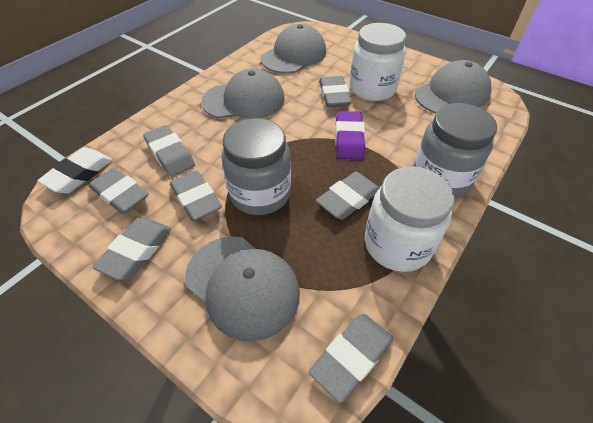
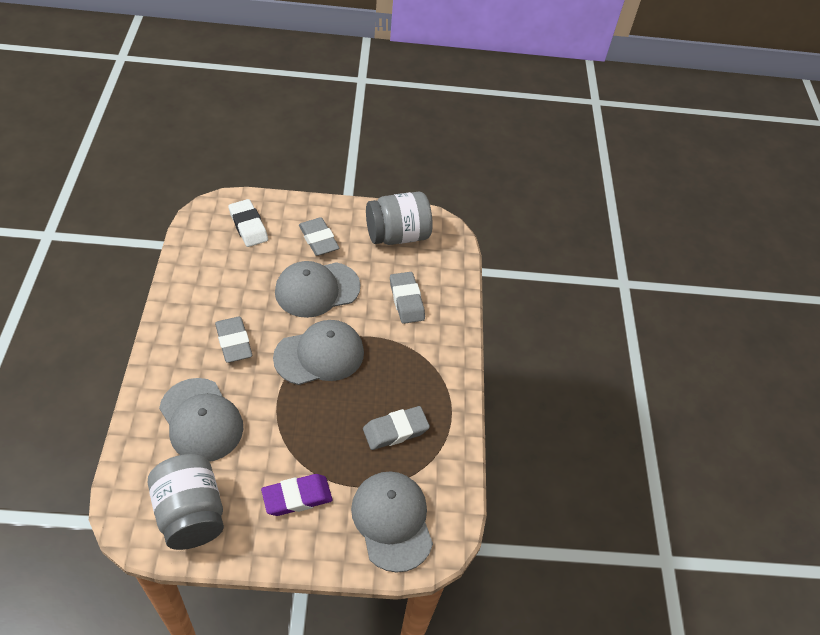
grey eraser: [89,168,149,214] [93,218,171,280] [143,125,195,177] [170,171,222,221] [309,314,393,403] [316,172,380,220] [319,76,352,107] = 7 -> [215,317,252,363] [299,217,339,256] [363,406,430,450] [390,272,425,324] = 4
white jar: [350,23,406,101] [365,166,454,272] = 2 -> none = 0

